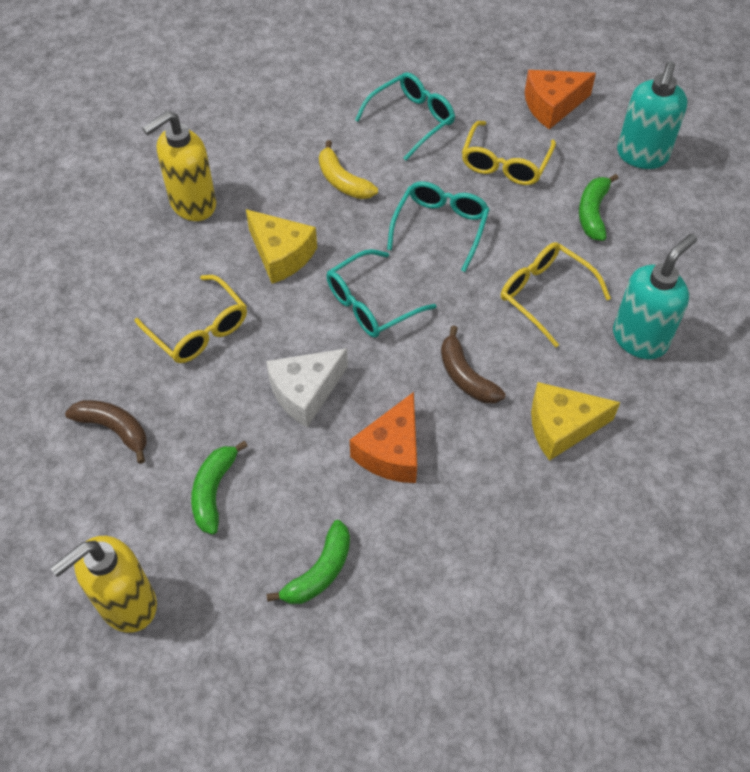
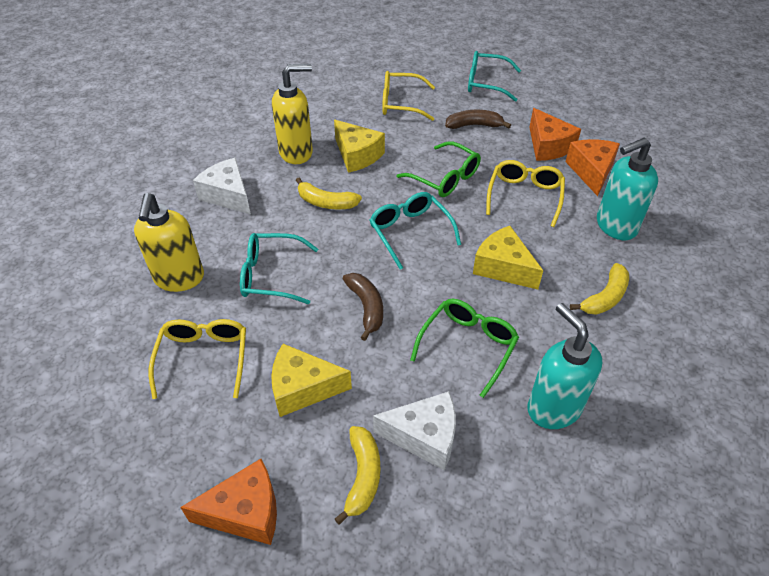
green banana: [191,441,247,535] [266,520,350,604] [579,174,619,241] = 3 -> none = 0
green glasses: none = 0 -> [396,141,481,197] [410,298,519,398] = 2
orange cheese: [350,392,417,483] [525,70,596,129] = 2 -> [180,459,277,545] [529,108,581,161] [565,139,620,196] = 3
white cheese: [266,348,348,427] = 1 -> [193,158,251,214] [373,391,456,470] = 2
yellow banana: [319,140,378,199] = 1 -> [296,178,362,209] [335,426,380,525] [570,263,629,315] = 3
yellow cheese: [246,209,317,284] [531,382,620,461] = 2 -> [271,344,352,417] [334,120,385,173] [473,226,543,290] = 3

